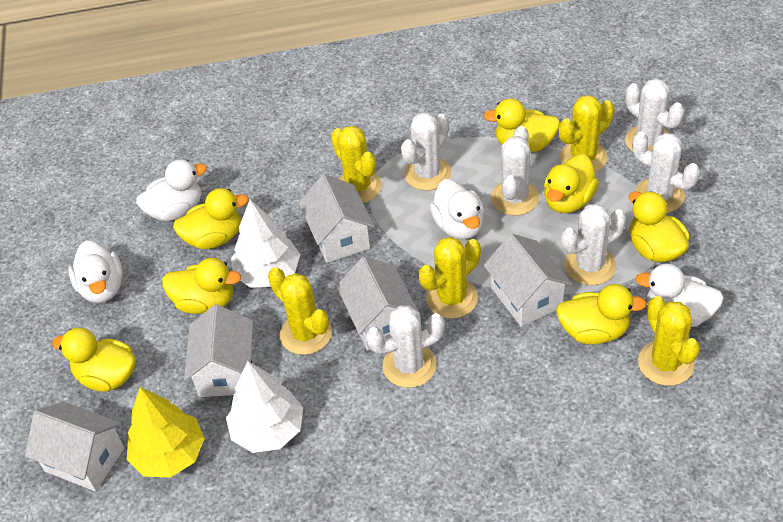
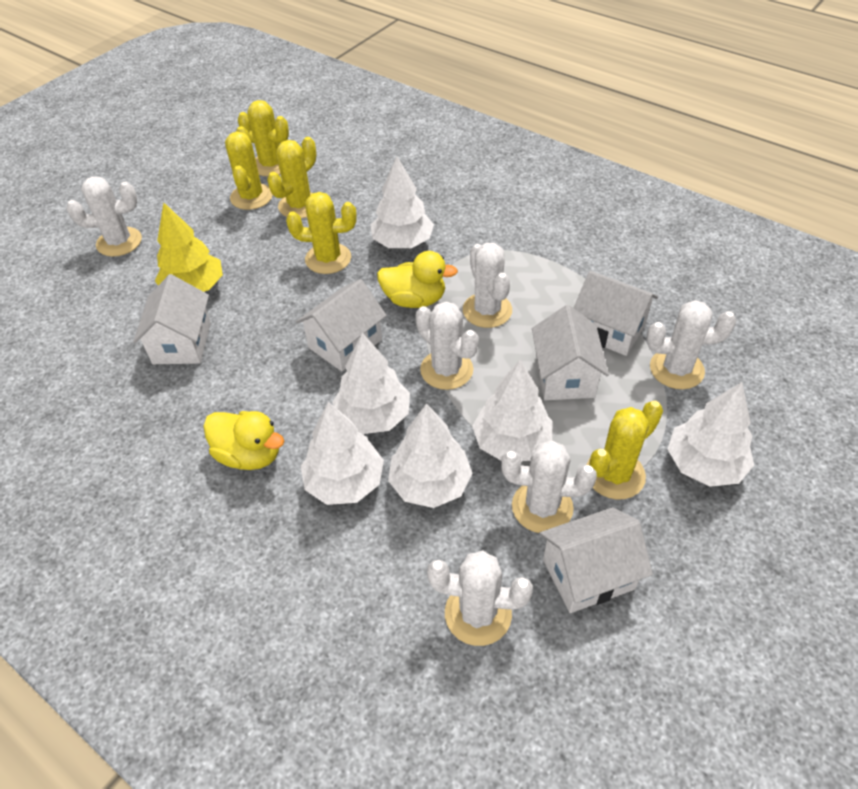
white duck: [69,241,123,303] [136,159,207,221] [430,179,484,239] [635,264,724,327] = 4 -> none = 0
white tree: [226,361,303,453] [231,200,300,288] = 2 -> [301,402,384,505] [332,333,410,434] [370,157,434,248] [388,403,473,508] [472,360,553,461] [667,382,754,487] = 6
yellow duck: [52,327,136,392] [162,258,241,314] [173,188,249,249] [483,98,560,152] [544,154,599,213] [556,284,647,345] [629,191,690,262] = 7 -> [203,411,284,470] [377,251,458,308] = 2

